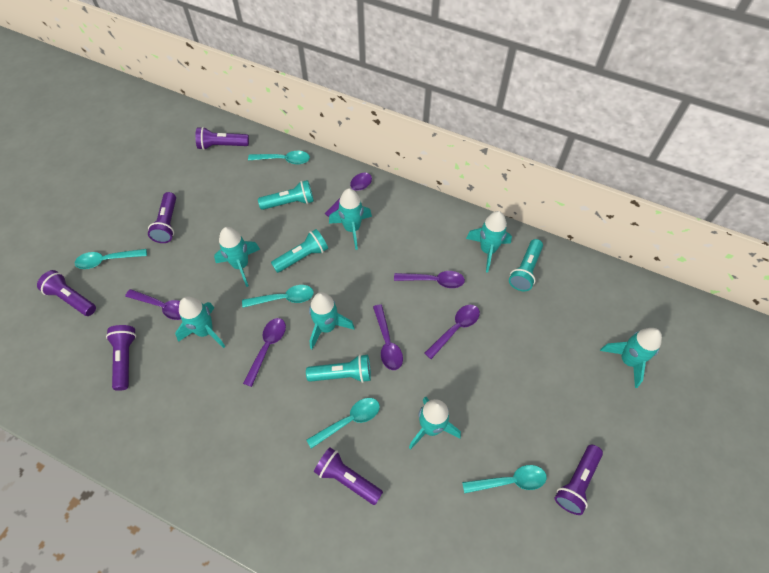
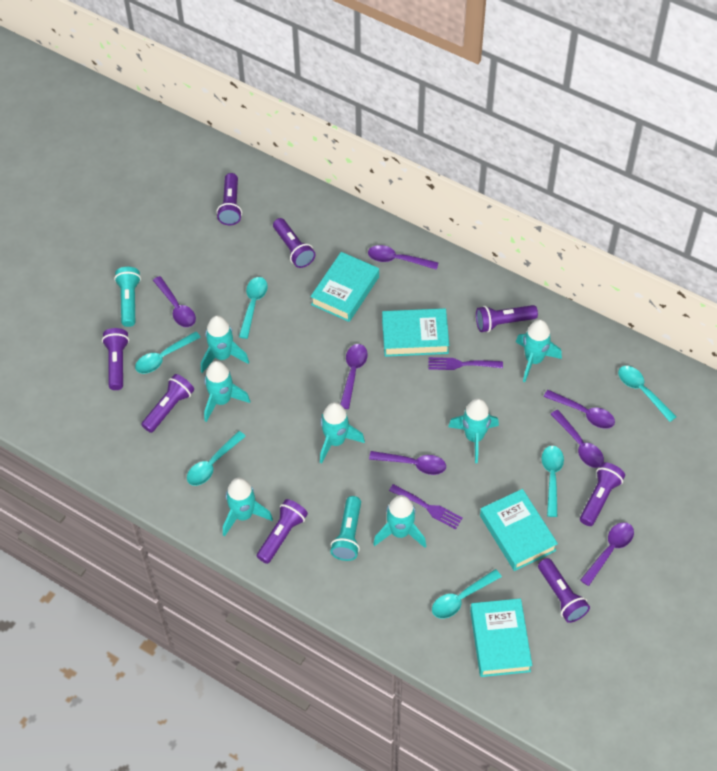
purple flashlight: [37,270,96,316] [106,325,136,391] [148,192,176,243] [195,127,249,150] [314,447,383,505] [555,444,603,515] = 6 -> [102,328,129,390] [141,374,194,433] [216,173,242,225] [257,499,308,564] [273,218,315,268] [476,305,538,332] [538,558,590,623] [580,462,625,526] = 8
purple fork: none = 0 -> [389,484,463,529] [428,357,503,370] = 2
purple spoon: [125,289,181,320] [243,318,286,387] [324,173,372,217] [373,304,403,370] [394,271,465,288] [424,305,480,359] = 6 -> [153,276,196,327] [340,344,368,409] [368,245,439,270] [369,451,446,475] [544,390,615,429] [551,410,604,468] [580,522,634,586] = 7
turquoise book: none = 0 -> [310,252,379,322] [382,308,449,357] [470,598,532,677] [480,489,558,571] = 4
turquoise flashlight: [258,180,314,210] [271,229,328,273] [306,354,371,383] [509,239,543,291] = 4 -> [114,267,141,327] [330,496,361,561] = 2
turquoise spoon: [75,249,147,269] [242,285,314,308] [248,151,310,165] [306,398,380,449] [462,465,547,494] = 5 -> [135,331,201,374] [187,431,246,486] [239,277,268,339] [432,569,502,618] [541,446,564,517] [618,366,676,422] = 6

